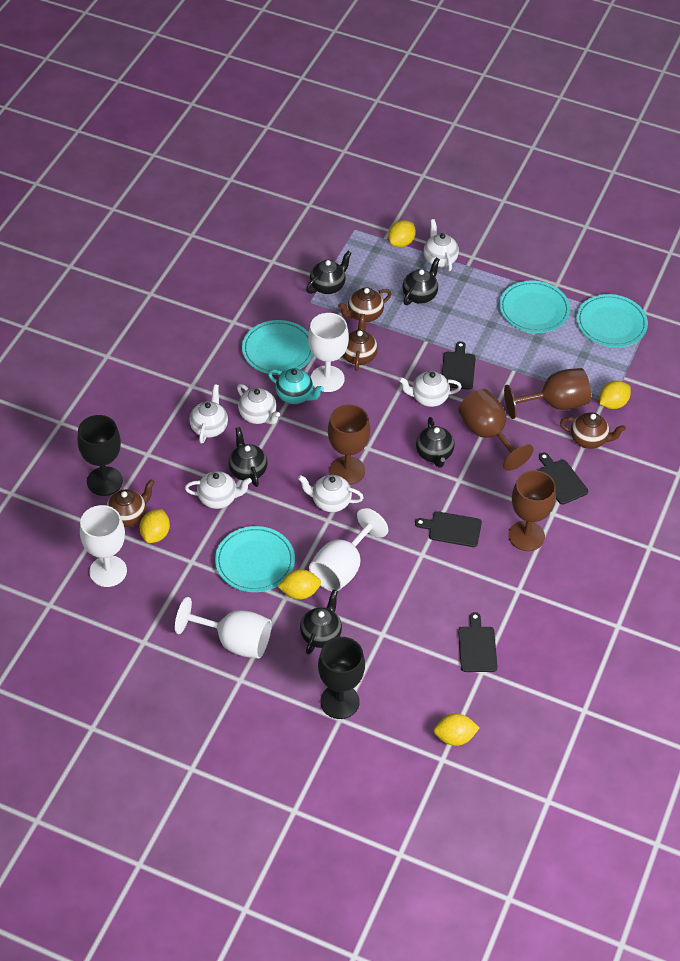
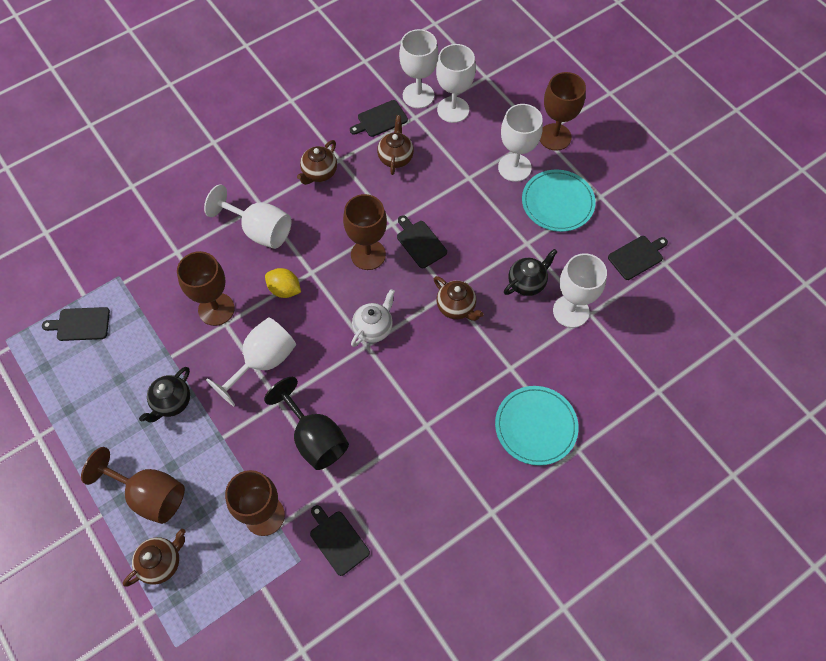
black cutting board: [415,511,482,547] [442,341,476,390] [458,612,498,672] [538,453,588,505] = 4 -> [42,307,110,341] [310,505,370,576] [350,100,408,137] [397,215,447,268] [608,236,668,280] = 5
black goblet: [77,415,123,496] [318,637,365,719] = 2 -> [264,377,349,470] = 1
black teapot: [228,427,267,487] [300,590,342,654] [306,251,351,294] [402,257,440,305] [416,417,455,468] = 5 -> [139,367,190,422] [504,249,557,296] = 2
brown goblet: [328,404,370,485] [458,389,534,471] [504,368,591,419] [508,470,556,551] = 4 -> [81,447,185,524] [177,251,235,326] [225,470,285,536] [343,194,387,270] [540,72,586,151] = 5
turquoise plate: [215,526,295,592] [242,320,313,375] [499,280,570,333] [576,294,648,347] = 4 -> [495,386,579,465] [522,170,596,232] = 2
turquoise teapot: [268,368,324,404] = 1 -> none = 0
white goblet: [80,505,127,587] [175,597,272,659] [308,313,349,392] [309,508,388,591] = 4 -> [204,184,292,249] [206,317,296,406] [399,29,438,108] [436,44,476,123] [498,104,543,182] [553,253,607,328] = 6
white teapot: [185,471,252,509] [190,384,228,444] [237,384,280,424] [298,475,364,512] [399,371,462,407] [424,219,459,271] = 6 -> [351,289,395,347] = 1
yellow lemon: [140,509,170,543] [278,569,321,599] [388,220,416,247] [434,713,479,746] [600,381,631,409] = 5 -> [265,268,301,298] = 1

